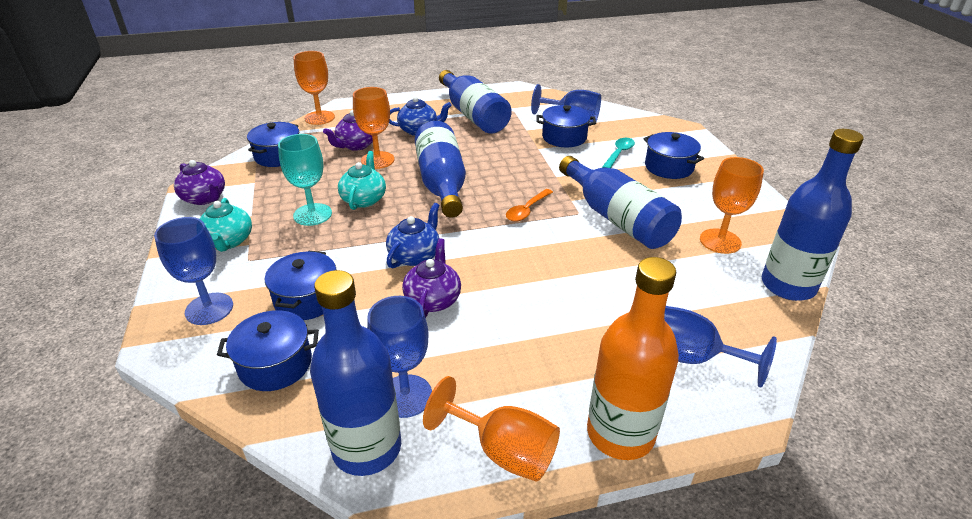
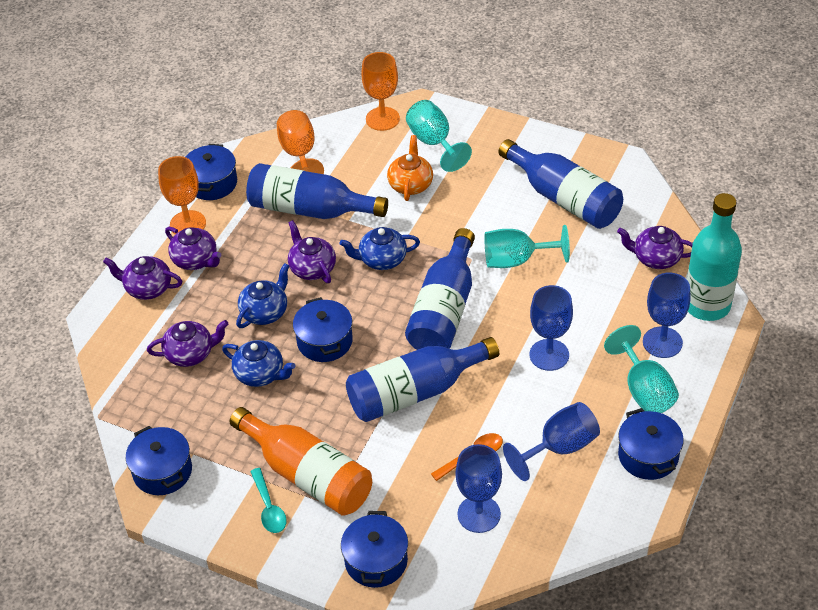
blue bottle: [310,270,401,476] [415,121,466,218] [439,70,512,134] [559,156,682,249] [762,129,864,301] = 5 -> [246,163,388,219] [346,337,499,422] [405,228,475,350] [498,139,623,229] = 4
blue teapot: [386,203,440,268] [389,96,452,136] = 2 -> [222,340,295,387] [236,263,289,328] [340,227,420,270] = 3
orange goblet: [293,51,335,125] [353,87,394,169] [423,376,560,482] [700,157,764,254] = 4 -> [158,156,206,235] [277,110,324,174] [361,52,400,131] = 3
orange teapot: none = 0 -> [387,135,433,201] = 1
purple teapot: [174,160,225,205] [323,110,373,151] [402,239,461,318] = 3 -> [103,256,182,300] [147,320,228,367] [165,227,221,270] [288,220,336,283] [617,226,693,269] = 5
turquoise bottle: none = 0 -> [687,193,742,321] = 1
turquoise goblet: [278,134,332,226] = 1 -> [406,100,472,172] [484,225,570,268] [604,325,679,413] = 3
turquoise teapot: [199,198,252,252] [338,151,386,210] = 2 -> none = 0

